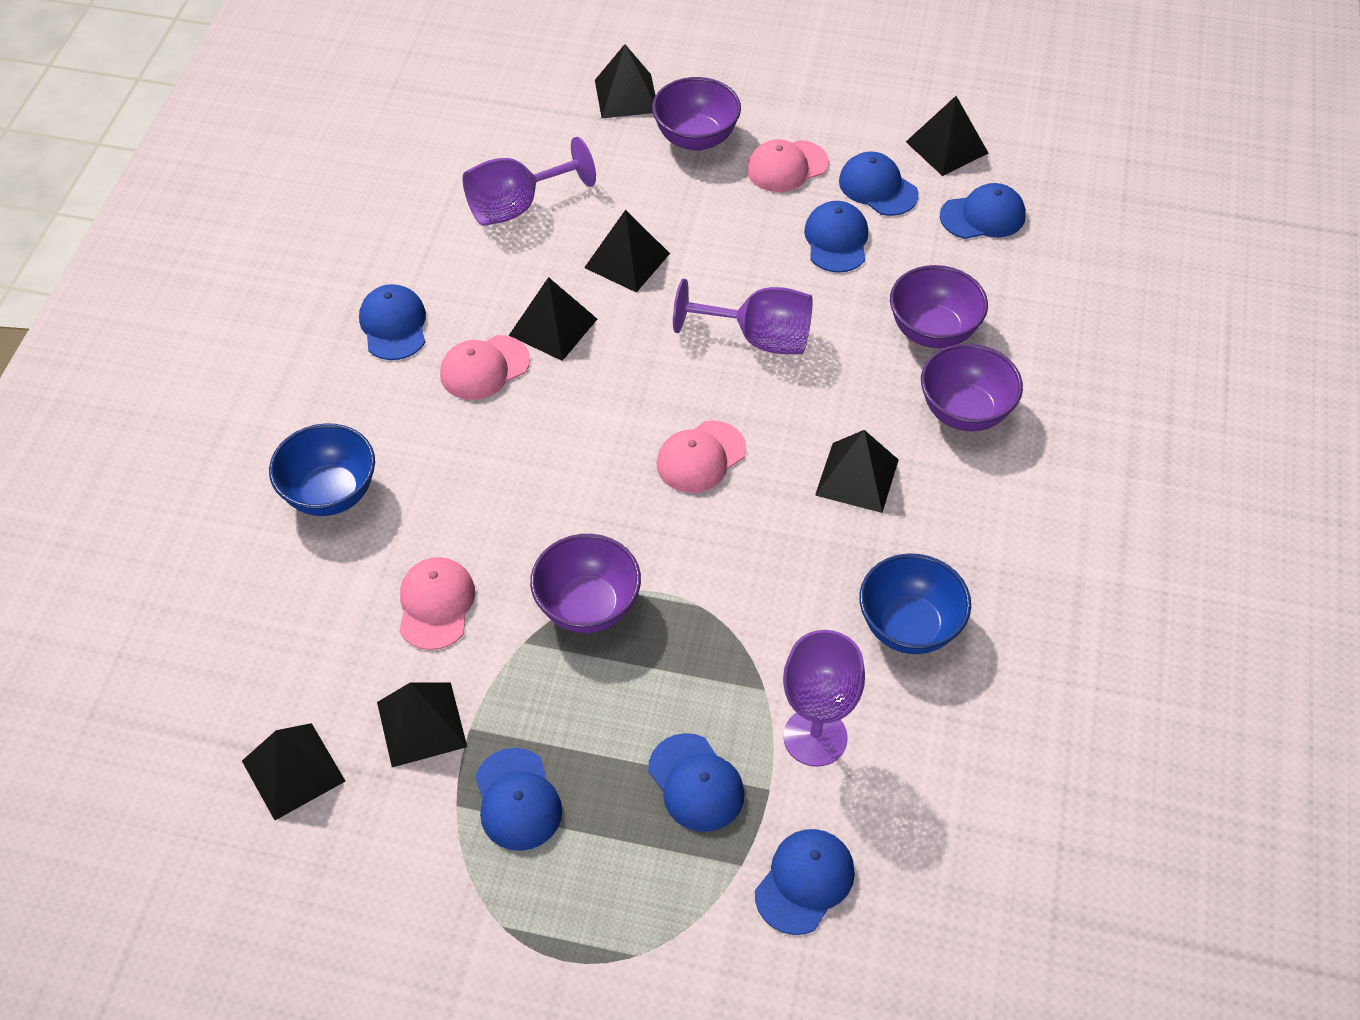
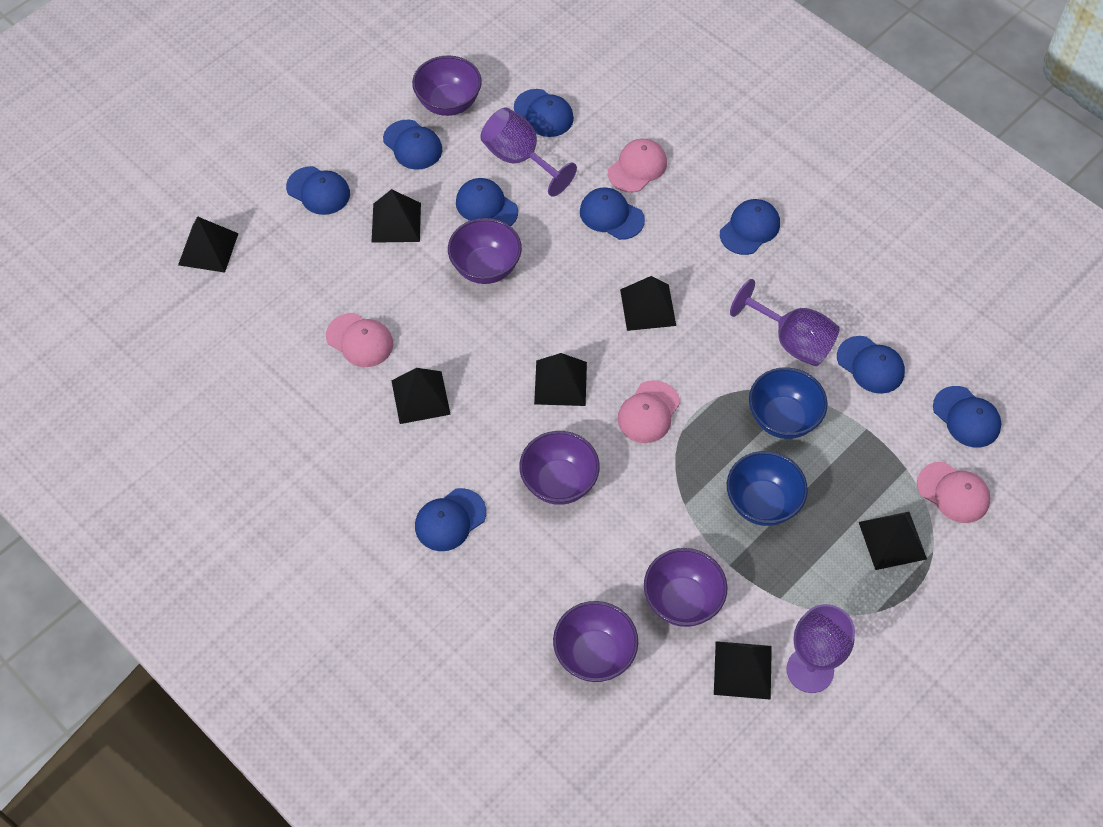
blue cap: [359,284,426,360] [475,748,562,851] [648,733,745,832] [755,829,855,935] [804,201,868,273] [839,151,919,216] [940,183,1026,239] = 7 -> [286,166,350,215] [383,120,442,170] [415,488,486,551] [456,178,518,226] [514,89,574,137] [580,187,645,240] [720,199,780,255] [837,336,905,394] [933,386,1001,447] = 9
purple bowl: [530,534,641,633] [652,77,741,151] [890,265,988,348] [921,344,1023,431] = 4 -> [412,55,482,116] [448,218,522,284] [519,431,600,505] [553,601,638,682] [644,548,728,627] = 5

